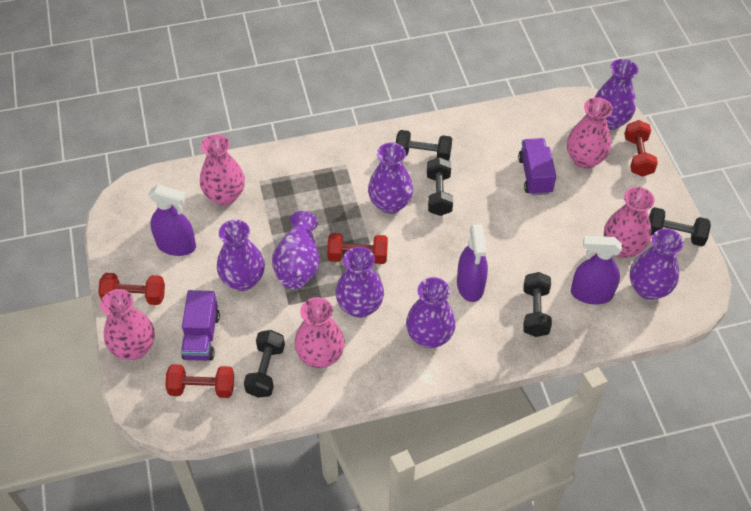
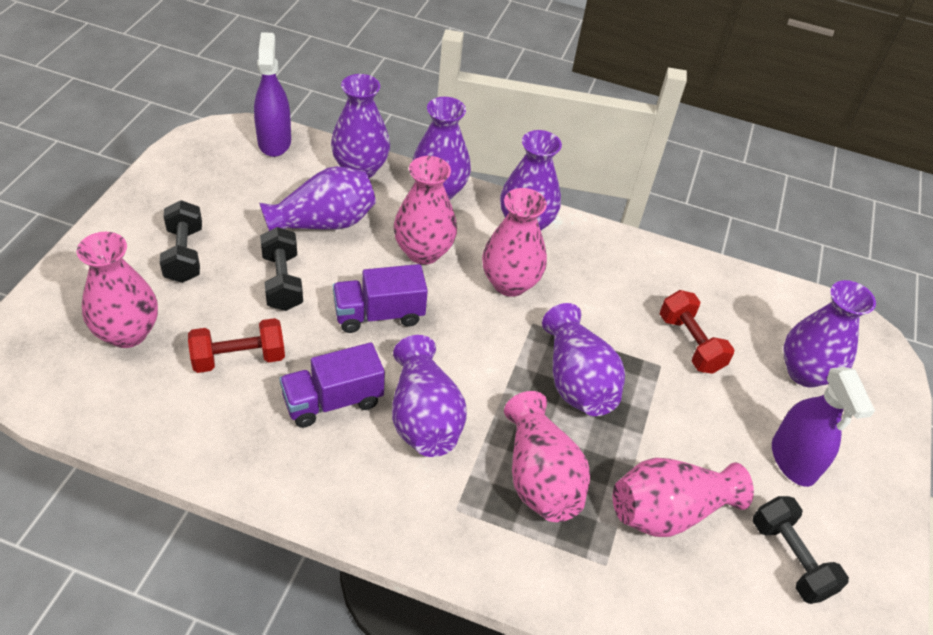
black dumbbell: [244,330,285,398] [396,130,452,161] [427,157,453,216] [523,272,552,337] [649,207,711,246] = 5 -> [160,200,202,283] [260,227,303,311] [753,496,849,604] = 3
purple spray bottle: [149,185,196,256] [457,224,488,302] [571,236,622,304] = 3 -> [254,32,291,157] [772,367,875,487] = 2
red dumbbell: [98,273,165,305] [165,364,234,398] [327,233,388,264] [624,120,658,177] = 4 -> [188,318,285,373] [660,290,735,374] = 2

